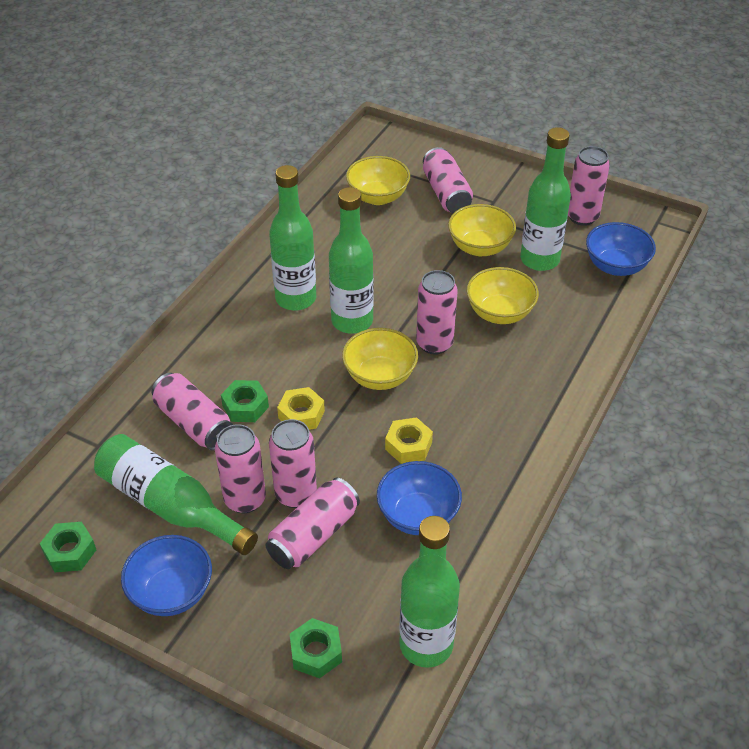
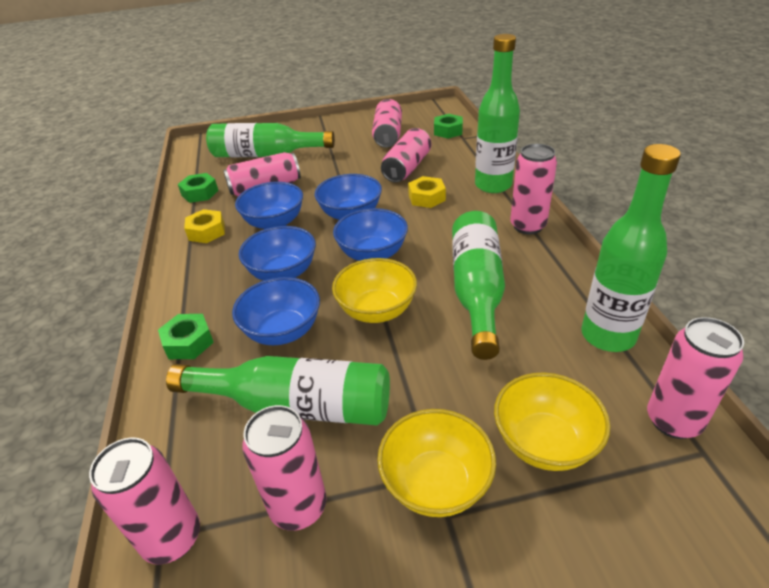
blue bowl: [121,535,212,616] [377,461,462,535] [586,222,656,276] = 3 -> [232,277,320,345] [235,182,303,229] [239,226,316,281] [315,174,382,220] [333,208,408,261] = 5
yellow bowl: [342,328,418,390] [346,156,410,205] [448,204,516,256] [467,267,539,324] = 4 -> [332,258,417,323] [377,409,496,517] [494,372,610,471] = 3

